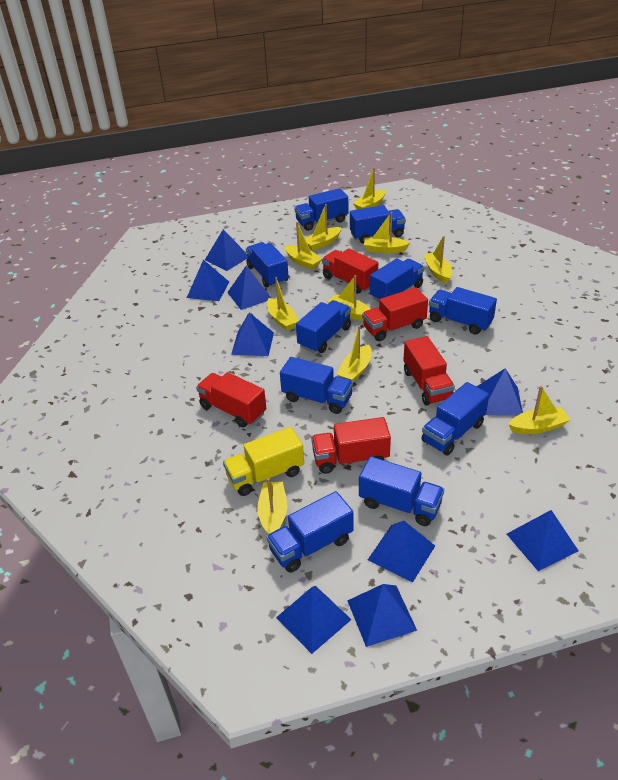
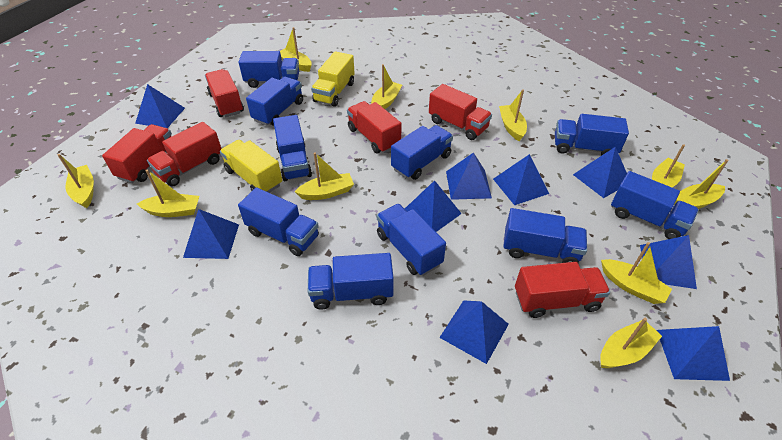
red truck: [196,372,266,427] [311,417,391,474] [322,249,378,294] [362,288,428,341] [403,336,455,406] = 5 -> [102,124,172,183] [147,122,221,186] [205,69,244,117] [347,101,402,154] [429,84,492,140] [515,262,610,318] = 6
yellow truck: [223,427,304,496] = 1 -> [220,140,282,193] [311,51,355,107] = 2

